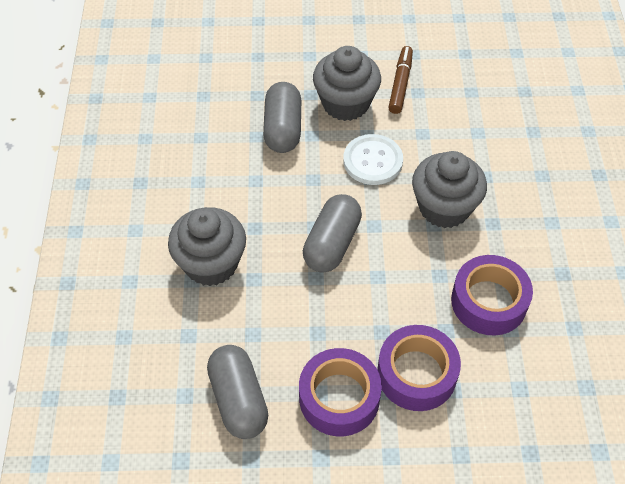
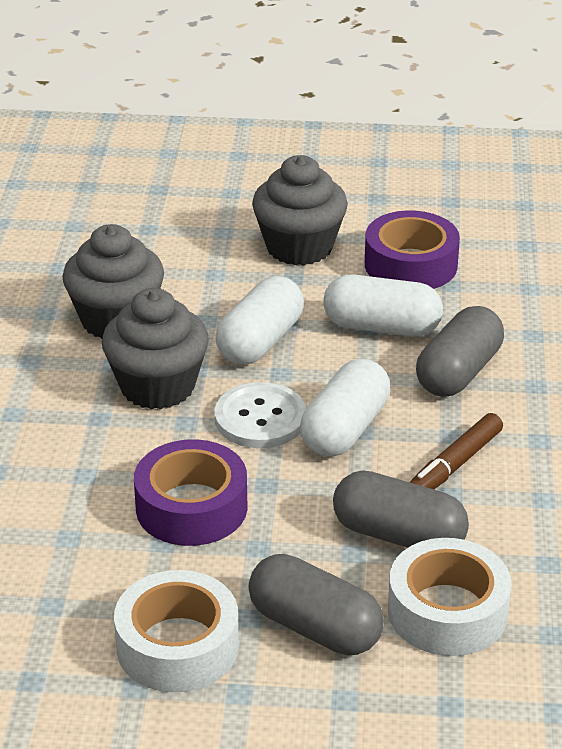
purple tape: [299,348,382,436] [377,325,461,411] [451,255,533,335] = 3 -> [134,439,248,546] [365,210,460,289] = 2
white capsule: none = 0 -> [216,276,304,365] [300,359,390,457] [323,274,443,337] = 3
white tape: none = 0 -> [114,570,239,692] [388,538,512,656] = 2

